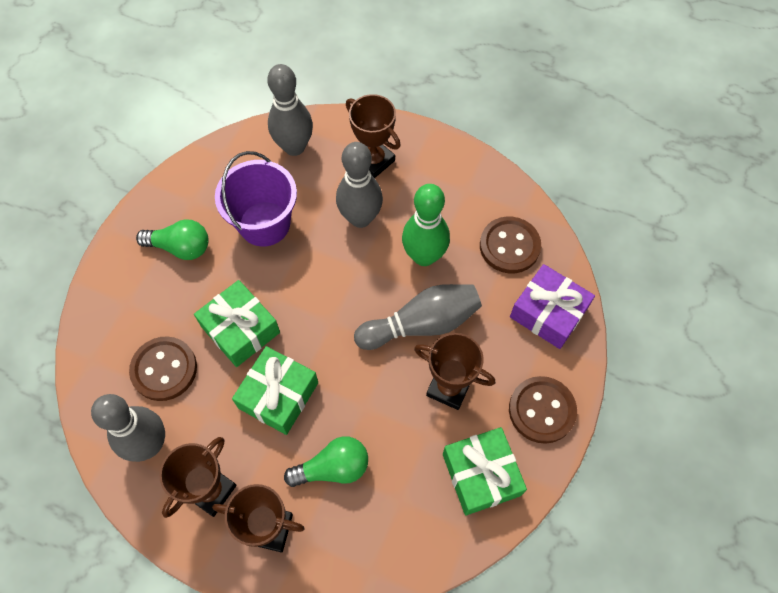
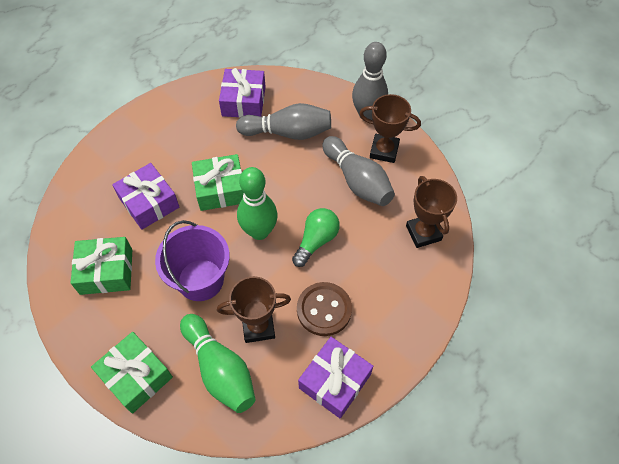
brown button: [129,336,197,401] [480,217,541,273] [509,376,577,444] = 3 -> [297,282,352,336] = 1
brown trophy: [159,437,237,518] [212,484,305,552] [346,94,401,178] [414,333,495,410] = 4 -> [217,276,291,343] [359,94,421,163] [406,176,457,248] = 3
green bowling pin: [402,184,450,266] = 1 -> [180,314,256,413] [237,167,278,240] = 2
green light bulb: [136,219,209,260] [284,436,368,487] = 2 -> [292,208,340,267] = 1
grey bowling pin: [91,394,165,462] [268,64,313,156] [336,142,383,228] [354,284,482,350] = 4 -> [236,103,331,140] [322,136,395,206] [352,42,388,120] = 3
purple gift: [510,264,595,349] = 1 -> [112,163,179,230] [219,68,266,118] [298,337,373,419] = 3

